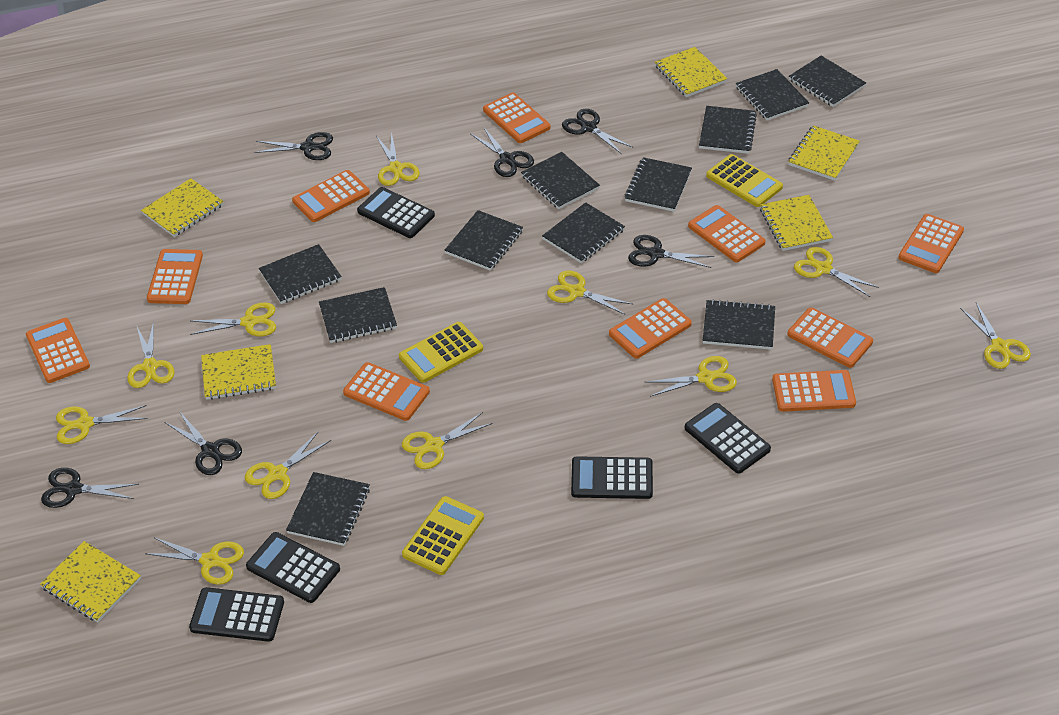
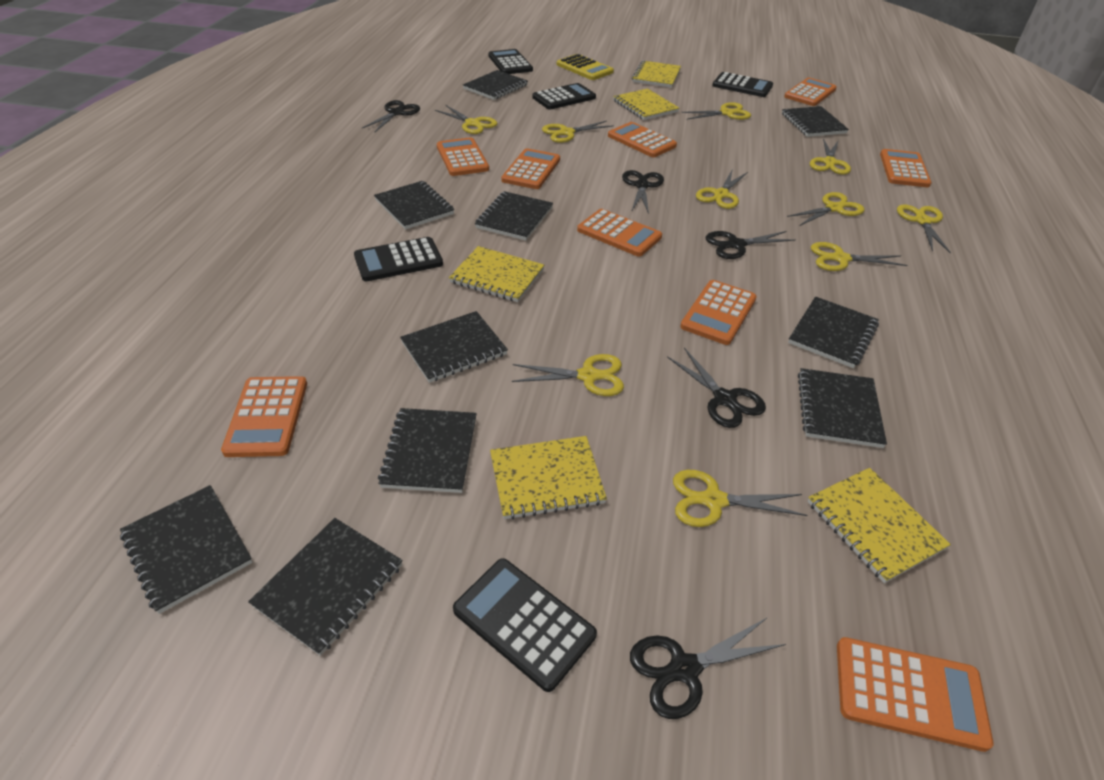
black notebook: [259,244,342,304] [286,472,370,546] [319,287,397,343] [445,210,523,271] [521,152,600,209] [542,202,625,263] [624,157,692,212] [699,106,757,154] [703,299,775,350] [736,69,809,120] [789,56,866,107] = 11 -> [120,485,253,614] [248,518,403,656] [374,181,454,230] [378,408,477,493] [400,311,508,383] [463,70,528,100] [475,191,553,240] [782,106,849,137] [788,297,879,368] [798,368,887,448] = 10
black scissors: [41,468,139,508] [164,411,242,475] [254,132,333,160] [471,127,534,177] [562,109,633,154] [628,235,714,268] = 6 -> [362,100,420,133] [622,170,664,214] [630,618,786,719] [667,348,766,428] [706,231,796,259] = 5
orange calculator: [26,318,90,383] [147,249,203,304] [292,170,370,222] [343,362,430,421] [483,93,550,143] [609,298,692,359] [688,205,766,262] [772,370,856,412] [787,308,873,368] [898,214,964,273] = 10 -> [221,376,307,457] [437,137,489,176] [501,148,560,189] [577,209,662,257] [608,122,677,157] [680,280,757,345] [784,78,837,106] [837,637,993,752] [880,149,932,187] = 9
yellow calculator: [399,322,483,383] [402,496,484,575] [706,154,783,207] = 3 -> [557,54,614,80] = 1
yellow notebook: [40,541,141,622] [141,178,224,237] [201,344,276,400] [655,47,727,97] [760,195,833,251] [788,125,860,181] = 6 -> [449,246,544,302] [490,436,607,520] [613,88,679,120] [632,61,681,88] [808,468,951,583] = 5
yellow scissors: [56,405,148,444] [127,321,175,388] [145,537,244,585] [190,302,276,337] [245,431,331,499] [376,131,420,186] [402,412,493,469] [547,270,634,315] [644,356,737,397] [794,247,879,297] [960,303,1031,369] = 11 -> [435,105,498,134] [512,354,624,396] [542,121,614,143] [673,470,808,527] [681,102,751,120] [696,171,748,209] [787,192,865,226] [810,138,851,175] [811,242,907,271] [897,204,951,254] = 10

